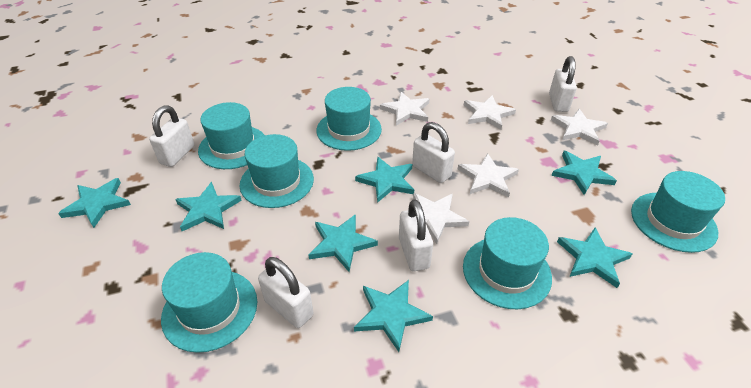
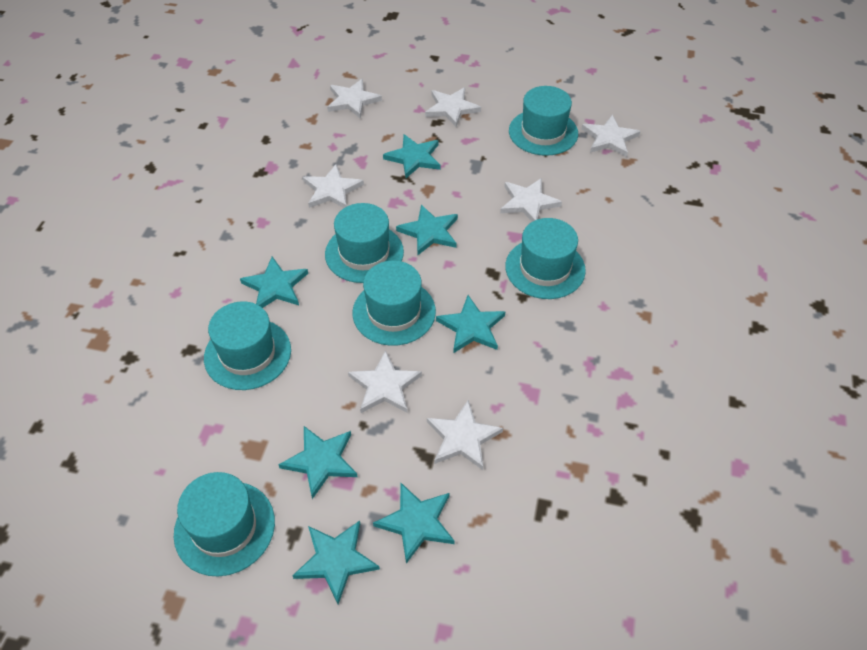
white padlock: [149,105,195,167] [258,257,314,328] [399,199,433,271] [412,122,455,183] [549,56,577,112] = 5 -> none = 0
white star: [380,92,430,126] [413,193,469,244] [458,153,519,198] [464,95,516,130] [551,109,608,146] = 5 -> [303,164,364,208] [327,79,382,119] [348,350,422,413] [425,88,481,127] [427,400,503,470] [500,178,562,222] [582,115,641,157] = 7

